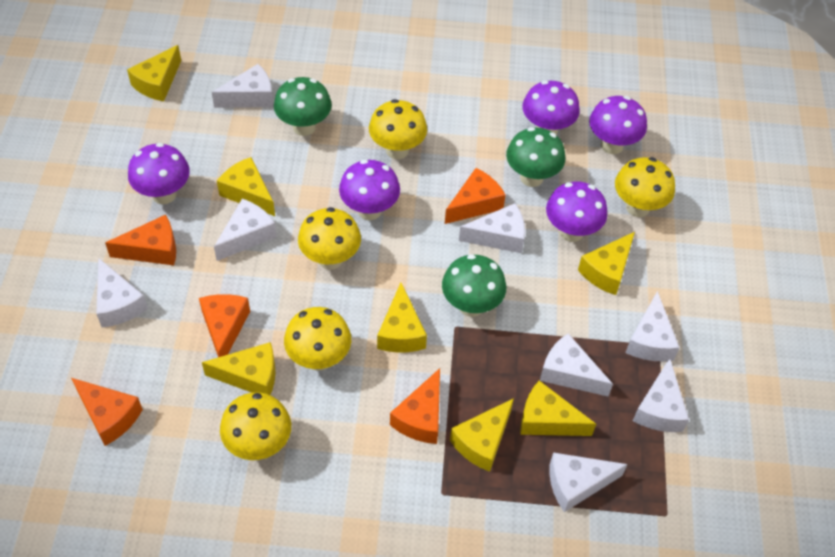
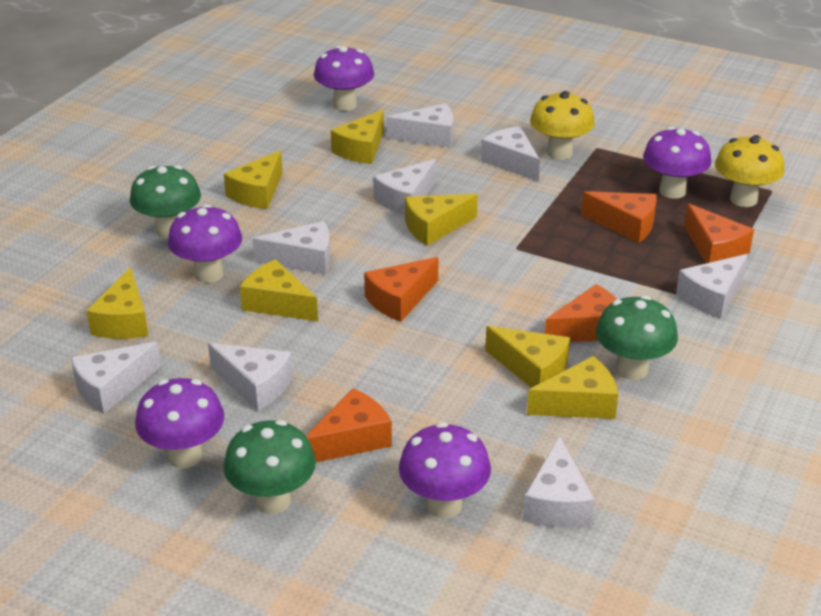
yellow mushroom: [220,392,291,460] [284,307,351,371] [298,207,361,270] [369,99,427,159] [615,157,675,217] = 5 -> [530,91,595,160] [715,135,784,207] = 2

